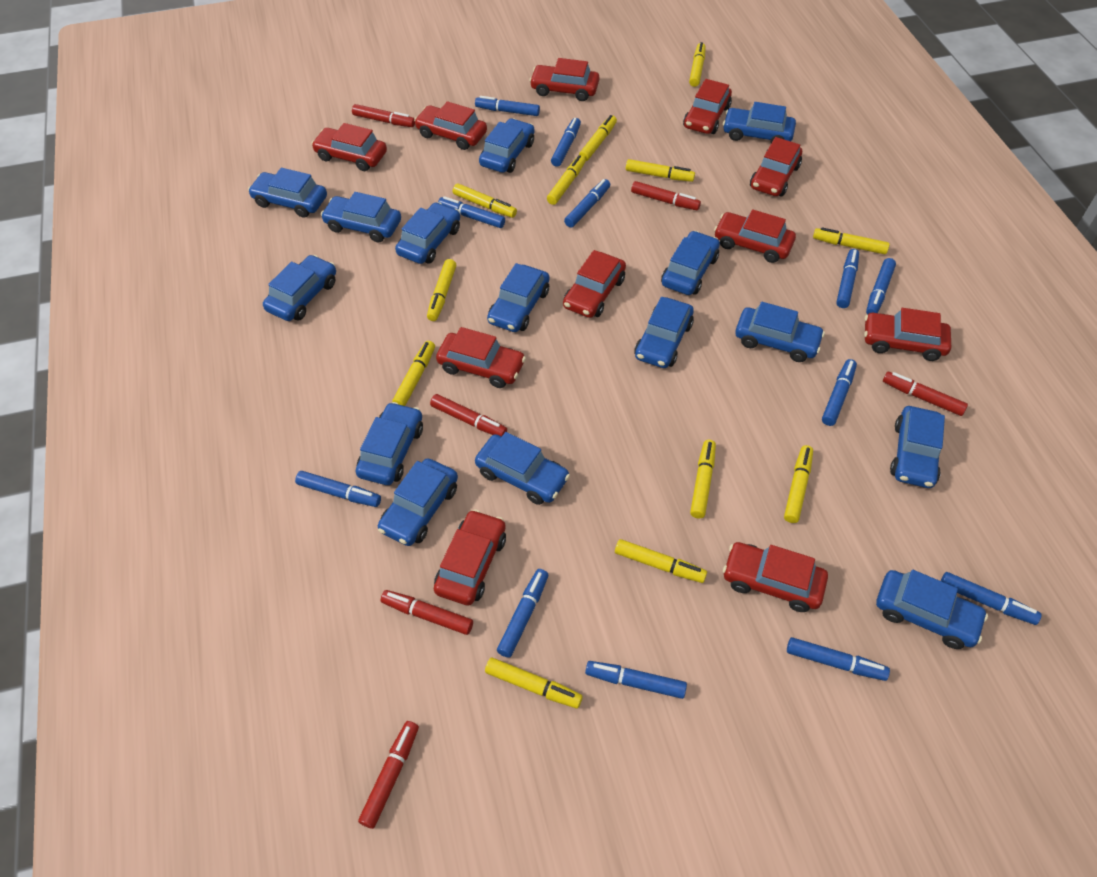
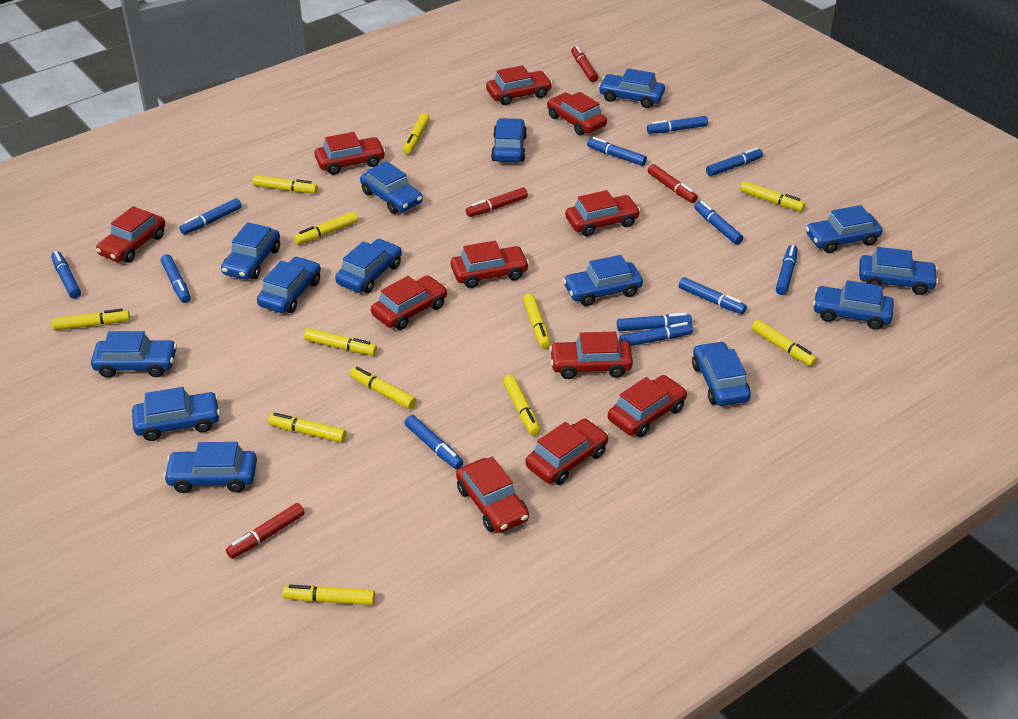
blue car: [248,168,327,218] [263,255,336,321] [321,192,401,242] [356,402,423,485] [378,458,458,546] [395,202,460,264] [475,432,570,505] [479,118,535,173] [487,263,550,332] [634,297,694,368] [661,231,720,295] [723,102,796,143] [735,302,825,362] [876,570,988,649] [890,406,945,488] = 15 -> [91,331,177,378] [132,387,220,441] [163,442,257,493] [221,222,280,280] [257,256,321,313] [335,239,402,293] [360,161,423,214] [491,118,527,162] [563,255,643,306] [598,68,665,108] [692,341,751,406] [806,205,882,253] [813,280,894,330] [859,247,938,295] = 14
red marker: [352,104,415,127] [358,721,419,829] [381,590,473,635] [430,394,507,437] [631,181,701,210] [883,372,968,416] = 6 -> [226,503,305,559] [466,188,528,217] [571,46,598,82] [648,164,698,203] = 4

